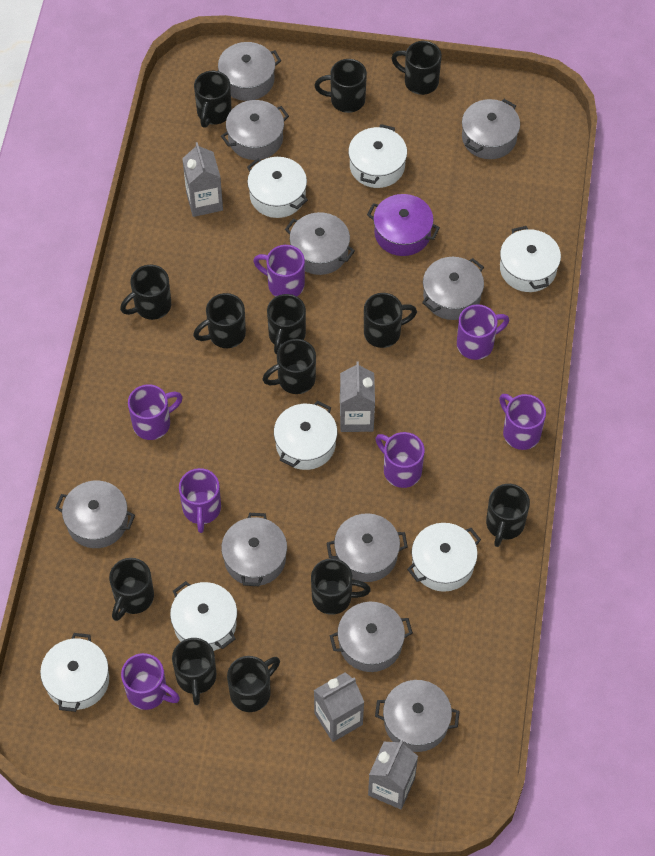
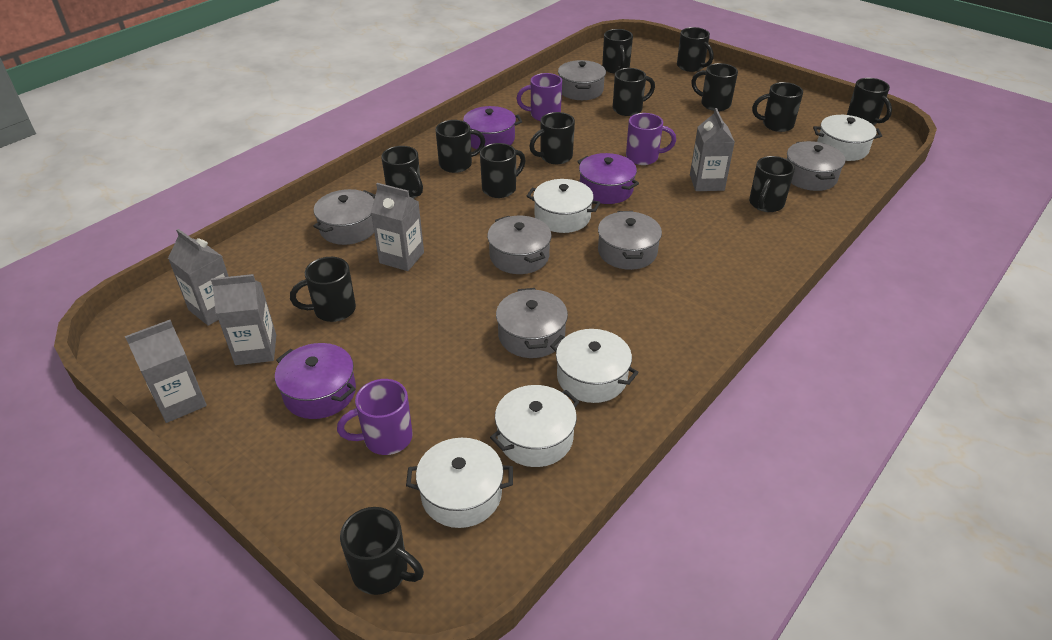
grey carton: [182,142,223,217] [314,672,364,742] [340,362,375,432] [368,740,418,809] = 4 -> [125,320,207,423] [168,229,229,326] [211,274,276,365] [371,183,424,271] [690,108,735,191] = 5
grey pot: [56,481,135,548] [218,42,281,101] [221,100,289,160] [221,513,287,586] [285,212,355,275] [327,513,408,582] [330,602,413,672] [375,680,460,752] [422,257,484,320] [462,99,520,159] = 10 -> [313,189,375,245] [487,216,552,274] [496,288,568,358] [558,60,606,100] [598,211,662,270] [787,141,845,191] = 6
purple mug: [121,653,180,710] [128,384,183,440] [179,468,221,533] [253,245,305,297] [375,432,425,488] [457,304,509,360] [499,394,546,450] = 7 -> [337,379,413,455] [516,73,562,121] [626,113,676,165] = 3
purple pot: [367,194,440,256] = 1 -> [275,343,356,419] [463,106,522,149] [577,153,639,204] = 3
white pot: [40,633,109,712] [170,581,237,651] [247,157,308,218] [274,401,337,470] [348,124,407,188] [407,523,481,592] [500,226,561,292] = 7 -> [406,438,513,528] [490,385,579,467] [527,179,600,233] [550,329,639,403] [813,115,882,161] = 5

